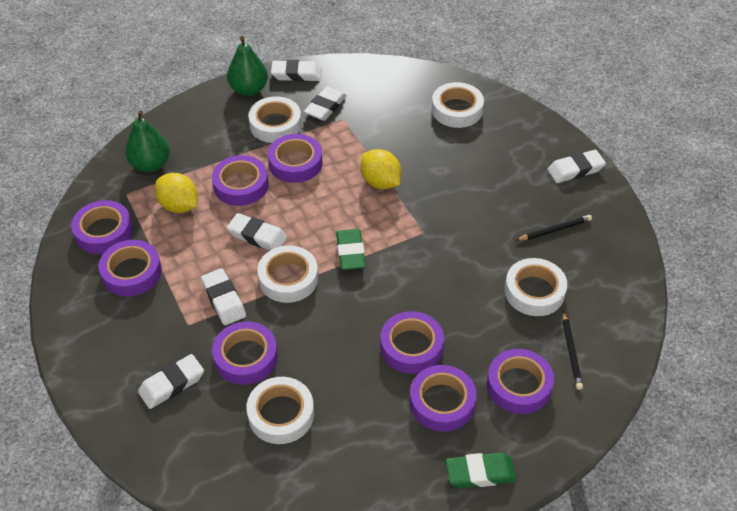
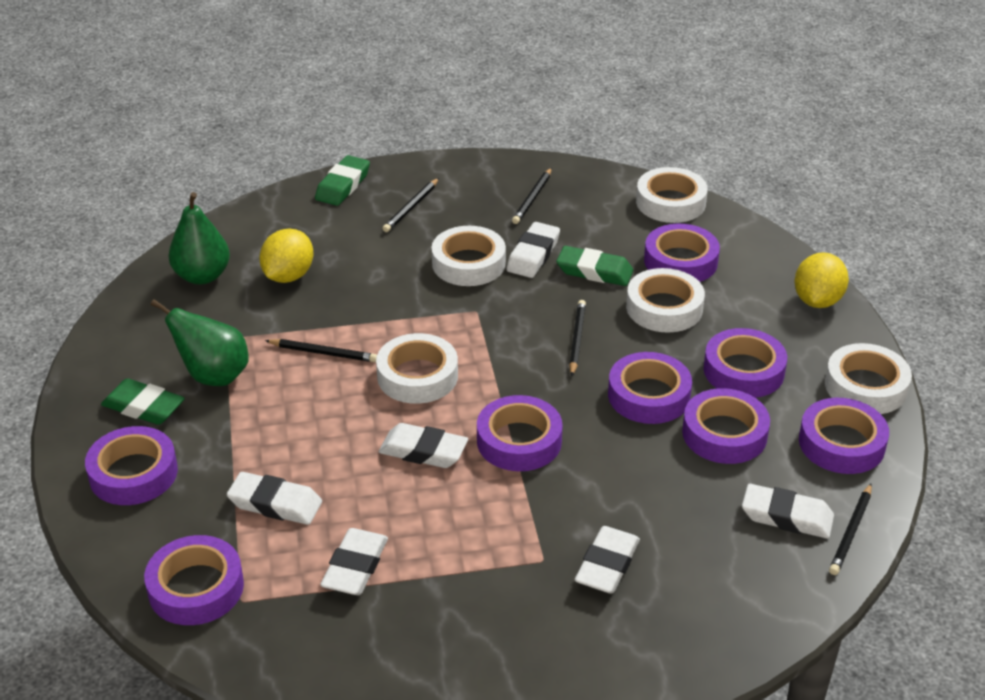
black pencil: [516,215,592,241] [562,310,583,390] = 2 -> [265,339,377,362] [382,178,439,232] [512,168,552,224] [569,300,586,376] [829,484,872,575] = 5
green eraser: [336,229,366,270] [446,453,517,488] = 2 -> [101,378,185,425] [315,155,370,206] [556,246,633,286] = 3

